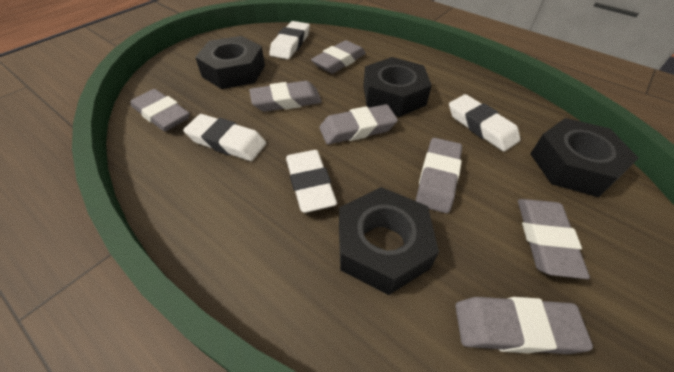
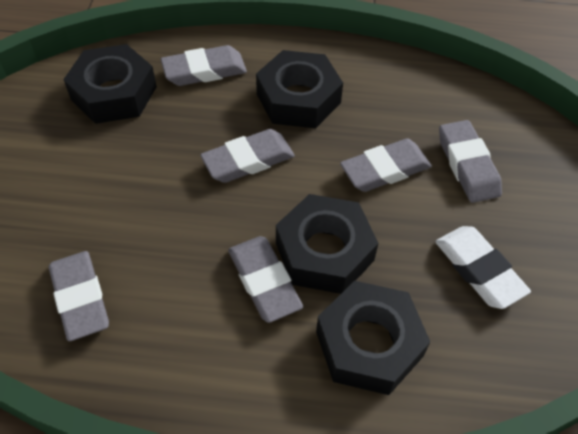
grey eraser: [131,89,190,131] [249,81,322,112] [311,40,366,73] [319,104,398,144] [416,138,462,213] [455,297,593,354] [518,199,590,279] = 7 -> [49,251,109,341] [161,45,247,86] [200,129,295,183] [228,236,303,323] [340,138,432,192] [439,120,502,203] = 6
white eraser: [183,114,266,161] [269,21,310,59] [286,150,337,213] [449,94,520,152] = 4 -> [435,226,531,309] = 1

